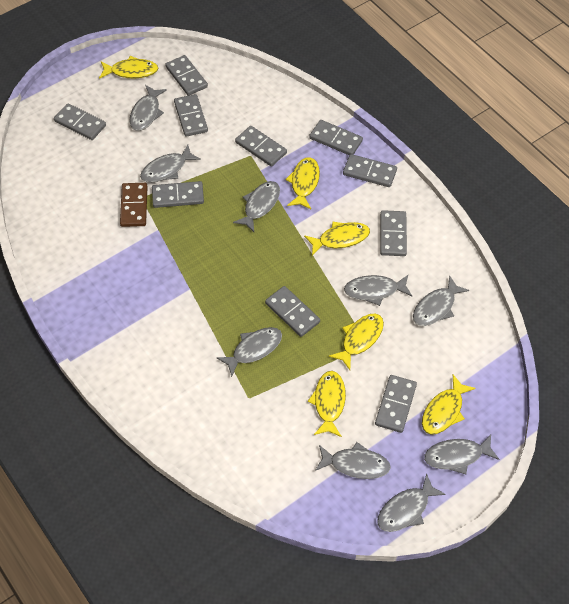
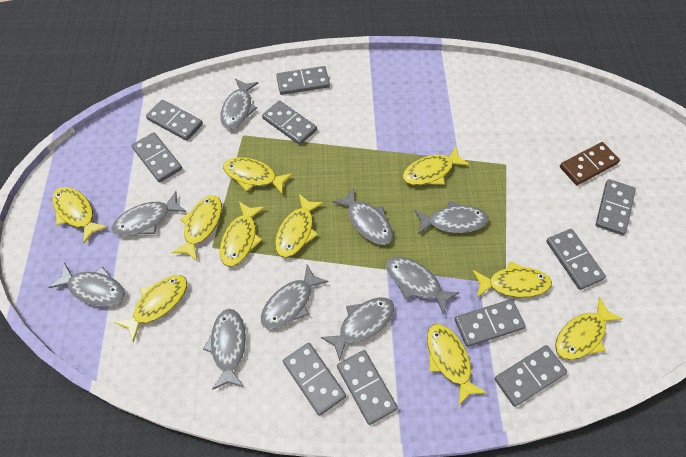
yellow fish: [99,56,158,79] [285,157,320,209] [304,221,370,256] [308,371,346,437] [329,314,384,370] [422,375,476,435] = 6 -> [53,187,108,243] [114,275,187,343] [171,196,222,262] [220,202,265,267] [223,157,293,195] [275,194,324,258] [402,146,470,185] [427,324,487,406] [473,261,552,298] [555,297,623,360] = 10

